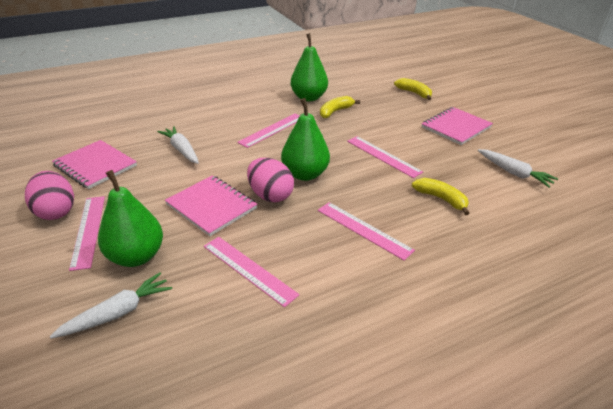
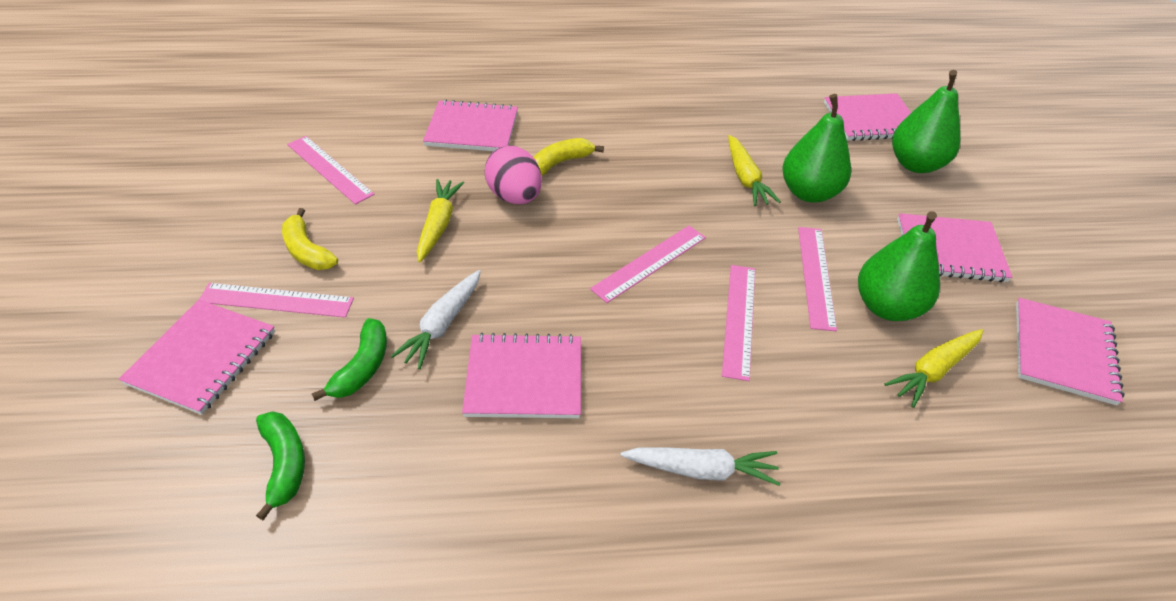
green banana: none = 0 -> [256,411,305,520] [312,318,387,401] = 2
pink egg: [25,171,74,220] [247,158,294,202] = 2 -> [484,146,542,204] = 1
pink notebook: [52,140,137,189] [165,175,257,236] [422,107,493,145] = 3 -> [119,300,275,415] [423,99,518,151] [462,333,581,418] [824,93,911,141] [897,213,1013,282] [1016,298,1125,405] = 6
white carrot: [50,272,172,339] [157,126,199,164] [478,149,558,188] = 3 -> [391,270,481,369] [621,447,781,486] = 2
yellow banana: [320,96,360,118] [394,78,432,100] [412,178,469,215] = 3 -> [282,208,338,270] [533,138,604,176] = 2
yellow carrot: none = 0 -> [417,179,464,262] [728,135,781,206] [884,329,983,408] = 3

